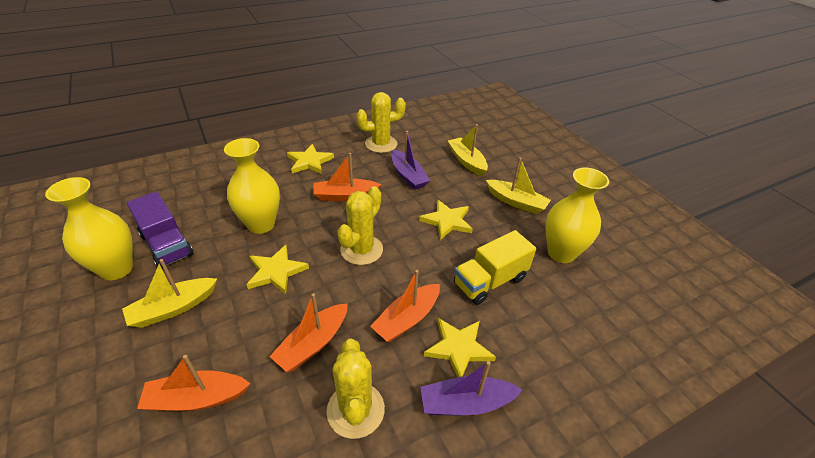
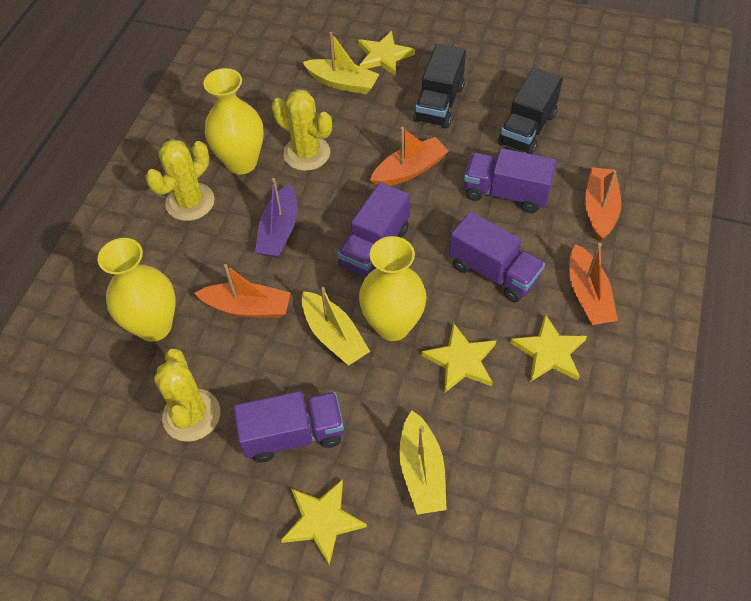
black truck: none = 0 -> [413,44,466,128] [498,68,563,154] = 2
purple boat: [391,131,430,190] [420,361,523,415] = 2 -> [255,178,298,258] = 1
purple truck: [127,192,194,269] = 1 -> [233,391,344,463] [337,182,410,277] [449,212,545,303] [464,148,557,213] = 4
yellow truck: [454,230,536,305] = 1 -> none = 0

